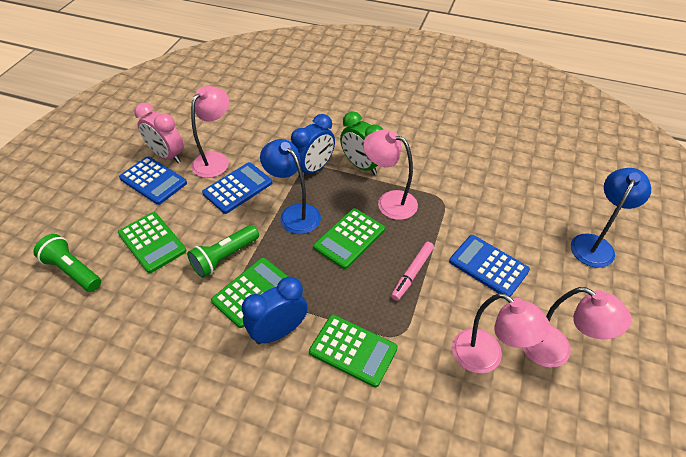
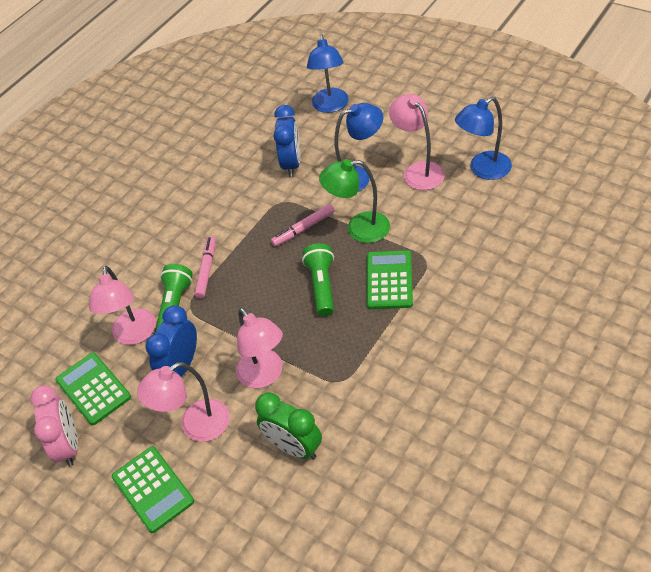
blue calculator: [119,156,187,205] [202,162,272,214] [449,235,530,297] = 3 -> none = 0
blue lamp: [260,139,321,234] [571,168,651,268] = 2 -> [307,34,349,113] [335,103,383,192] [455,97,512,180] = 3
green calculator: [118,212,187,273] [211,258,289,328] [309,315,398,387] [313,208,385,269] = 4 -> [55,352,131,425] [112,446,194,533] [367,250,413,309] = 3
green lamp: none = 0 -> [319,159,390,243] = 1
pink marker: [391,242,434,301] = 1 -> [194,236,216,298] [271,204,335,246] = 2

